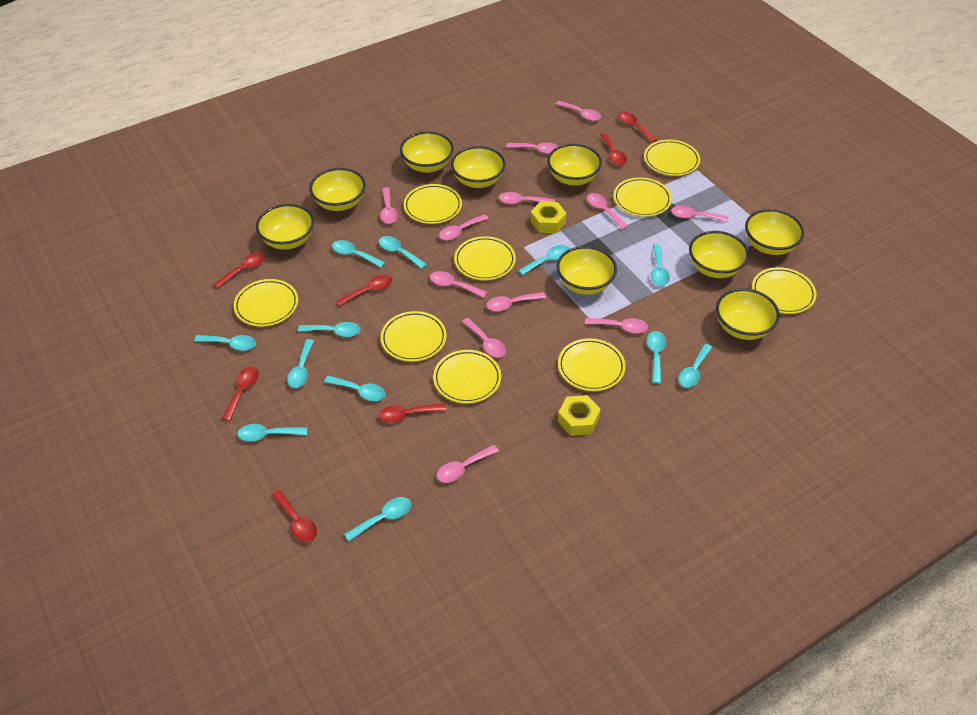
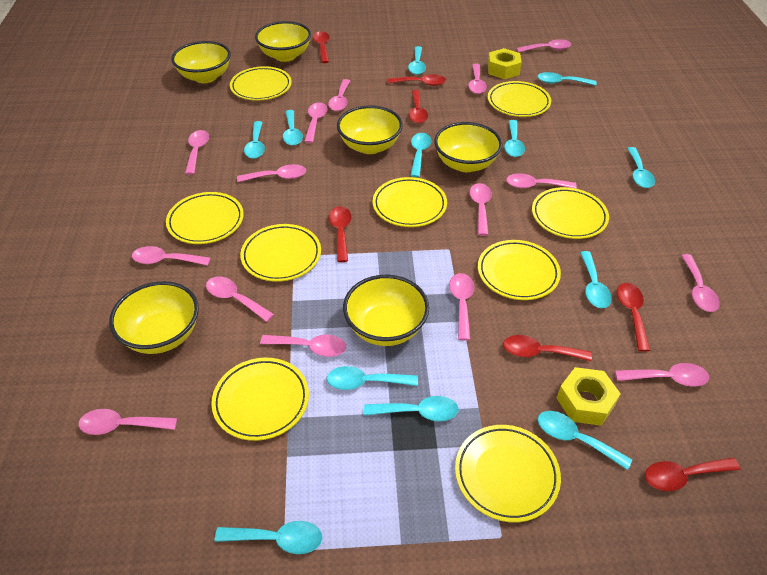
pink spoon: [380,187,398,224] [430,271,487,298] [437,445,499,483] [439,214,489,240] [462,318,506,358] [486,292,546,311] [499,192,555,204] [506,142,559,154] [555,101,601,121] [585,318,648,333] [587,193,628,230] [671,206,728,222] = 12 -> [78,409,177,435] [132,246,211,265] [185,130,209,175] [206,276,274,322] [237,164,306,182] [260,335,346,357] [304,102,328,143] [328,79,350,111] [449,273,475,340] [468,64,487,94] [470,183,492,236] [506,173,577,189] [517,39,572,52] [615,363,709,387] [681,254,720,312] = 15
yellow bowl: [256,204,314,250] [310,168,366,211] [400,131,454,173] [451,146,506,188] [547,144,602,185] [557,246,617,295] [689,231,749,278] [716,288,780,340] [745,209,804,255] = 9 -> [109,281,199,354] [171,41,231,83] [255,21,311,62] [337,105,403,154] [343,275,429,346] [434,122,502,172] = 6

